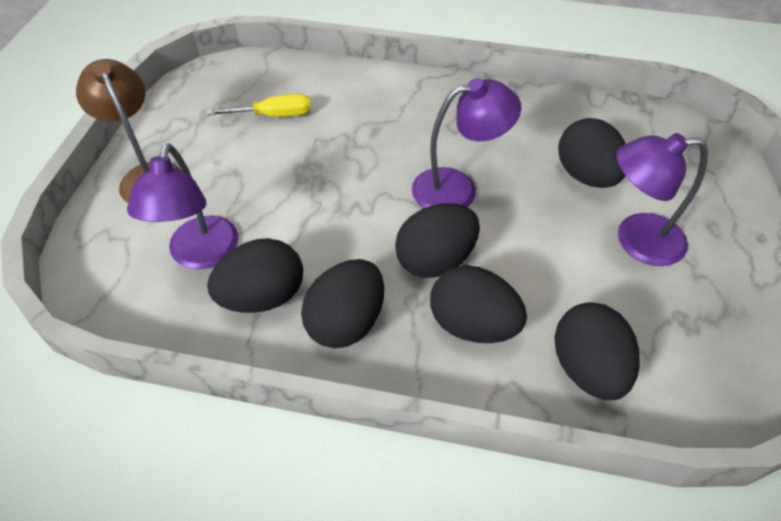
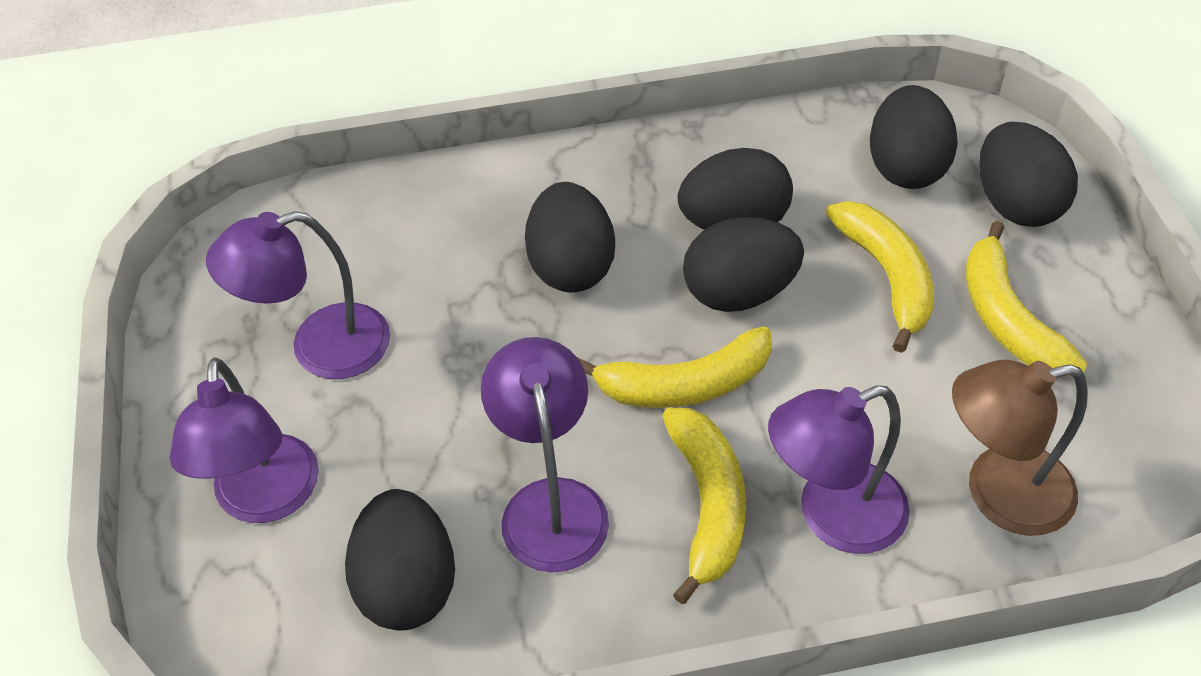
purple lamp: [127,143,239,269] [412,78,521,208] [617,133,708,266] = 3 -> [170,357,319,523] [206,211,390,379] [481,337,609,573] [768,385,910,554] = 4
yellow banana: none = 0 -> [577,326,772,408] [662,408,746,604] [826,201,934,353] [966,221,1087,377] = 4
yellow screwdriver: [206,93,311,117] = 1 -> none = 0

